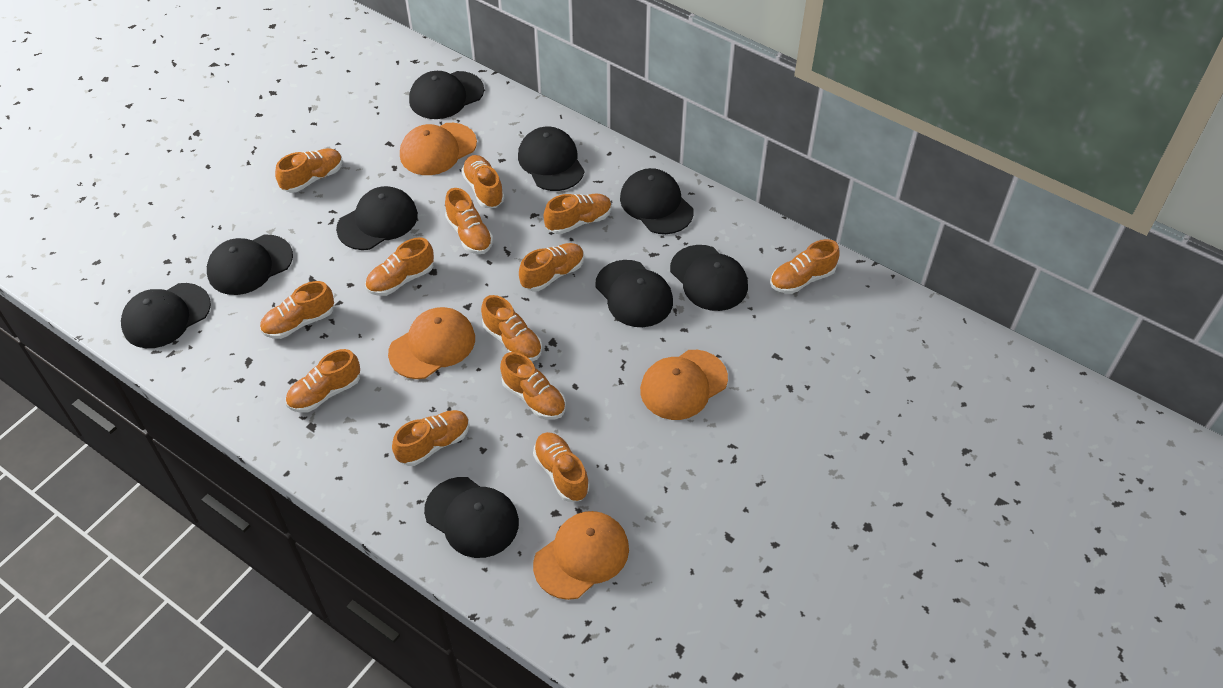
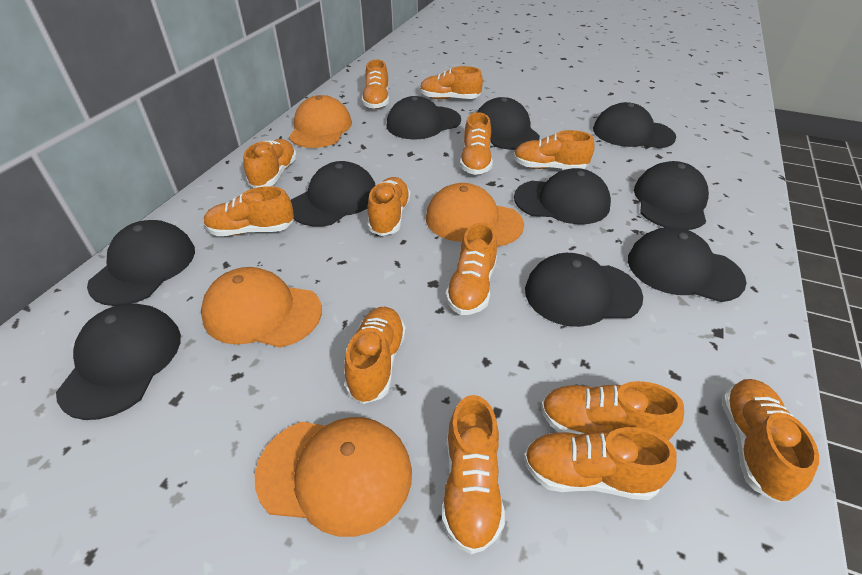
black cap: [121,283,211,348] [207,235,293,295] [336,186,418,250] [409,71,484,119] [424,477,519,558] [518,127,585,191] [595,260,673,327] [620,168,693,234] [670,245,748,311] = 9 -> [56,303,181,420] [87,220,195,306] [291,161,376,227] [387,96,461,140] [477,97,540,150] [514,168,611,224] [525,253,643,327] [593,102,676,149] [628,227,746,302] [634,161,709,230] = 10

